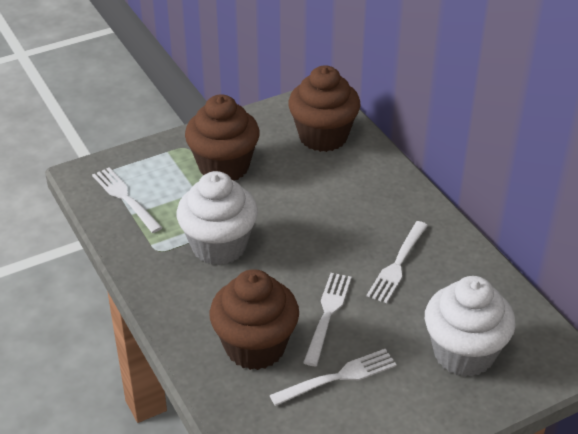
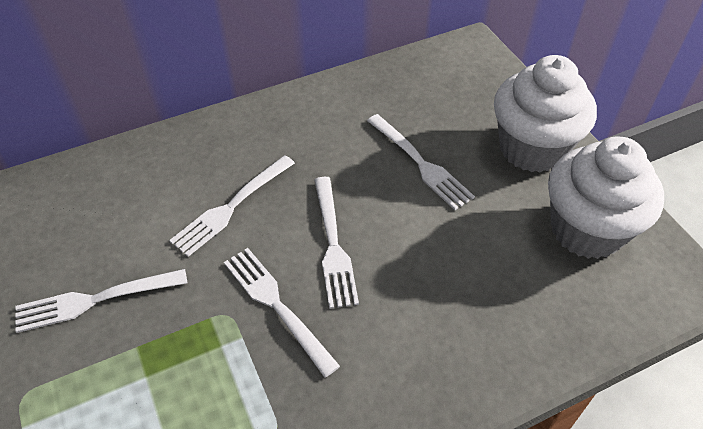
brown cupcake: [185,94,260,180] [210,269,299,370] [288,65,361,152] = 3 -> none = 0
white fork: [92,168,163,233] [270,349,397,406] [303,273,352,366] [367,221,428,303] = 4 -> [15,269,188,333] [169,155,295,257] [224,248,340,378] [314,177,359,309] [367,114,475,210] = 5

